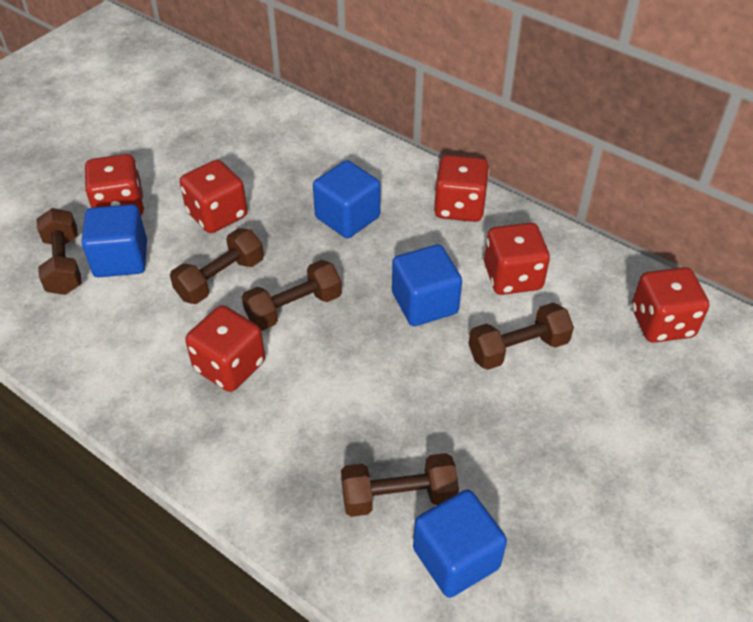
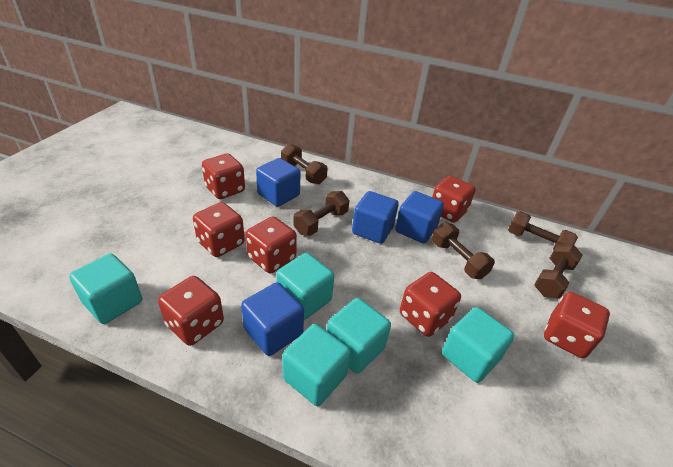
red dice: [85,154,144,215] [180,160,247,233] [185,305,265,392] [434,155,489,222] [484,223,550,295] [632,267,709,343] = 6 -> [158,276,224,346] [193,202,245,257] [202,154,245,199] [246,216,297,273] [400,272,461,337] [432,176,475,222] [544,292,610,358] = 7
turquoise cube: none = 0 -> [69,253,142,324] [276,253,334,320] [282,324,351,406] [327,298,391,374] [442,307,514,383] = 5

